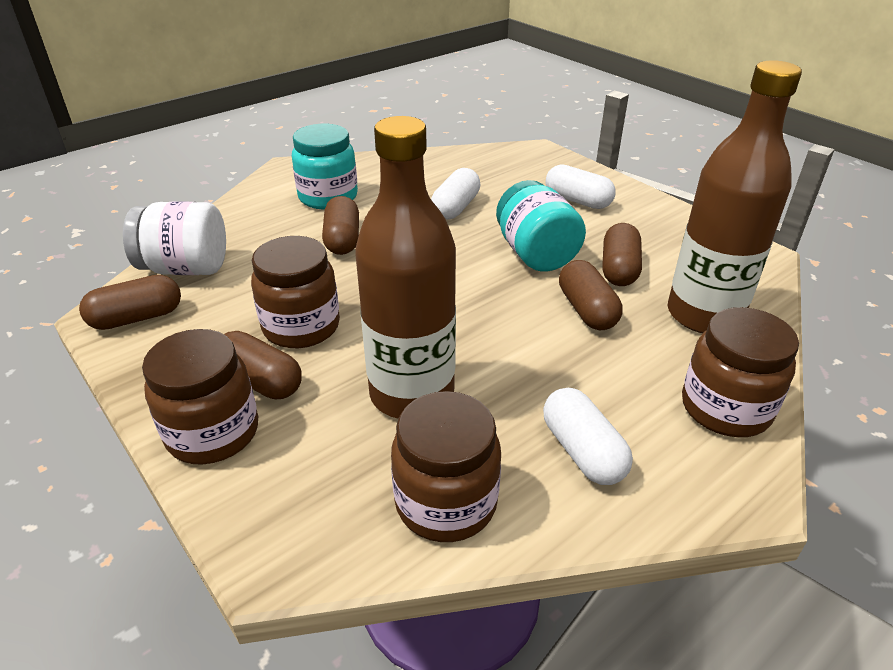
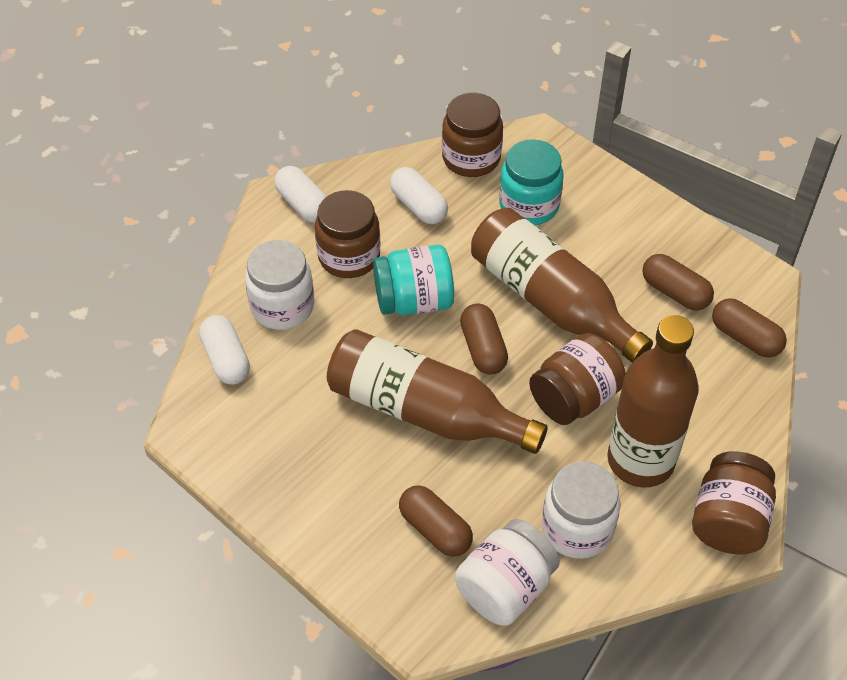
brown bottle: [355,116,456,419] [668,60,802,333] = 2 -> [327,329,548,454] [471,208,653,363] [607,315,699,487] = 3
brown capsule: [79,275,181,330] [224,331,302,399] [322,196,359,255] [559,260,623,330] [602,223,642,286] = 5 -> [399,485,473,557] [460,303,508,375] [642,254,714,311] [712,298,787,358] = 4
white jar: [123,201,226,275] = 1 -> [245,240,314,330] [455,519,560,626] [542,462,620,559] = 3

